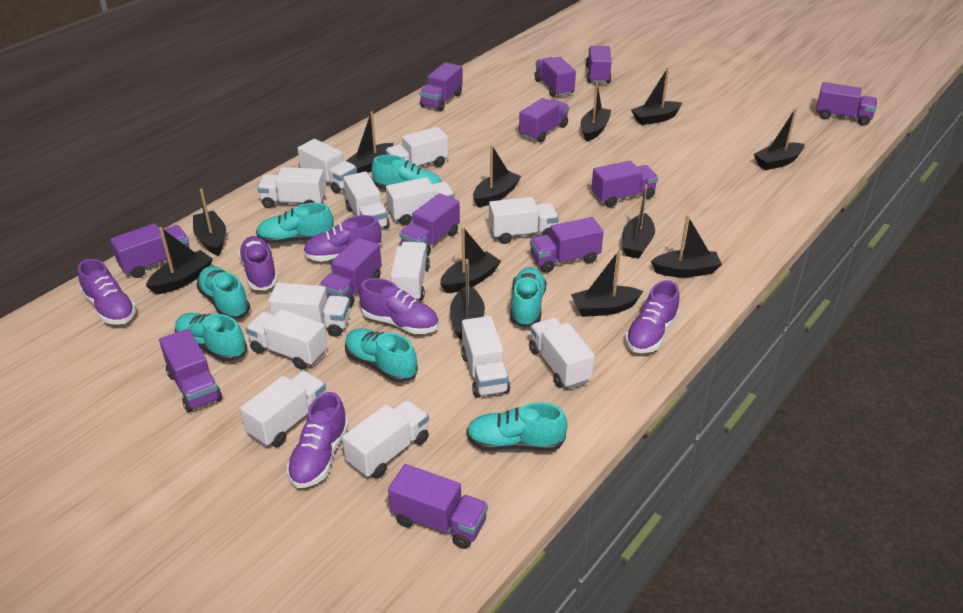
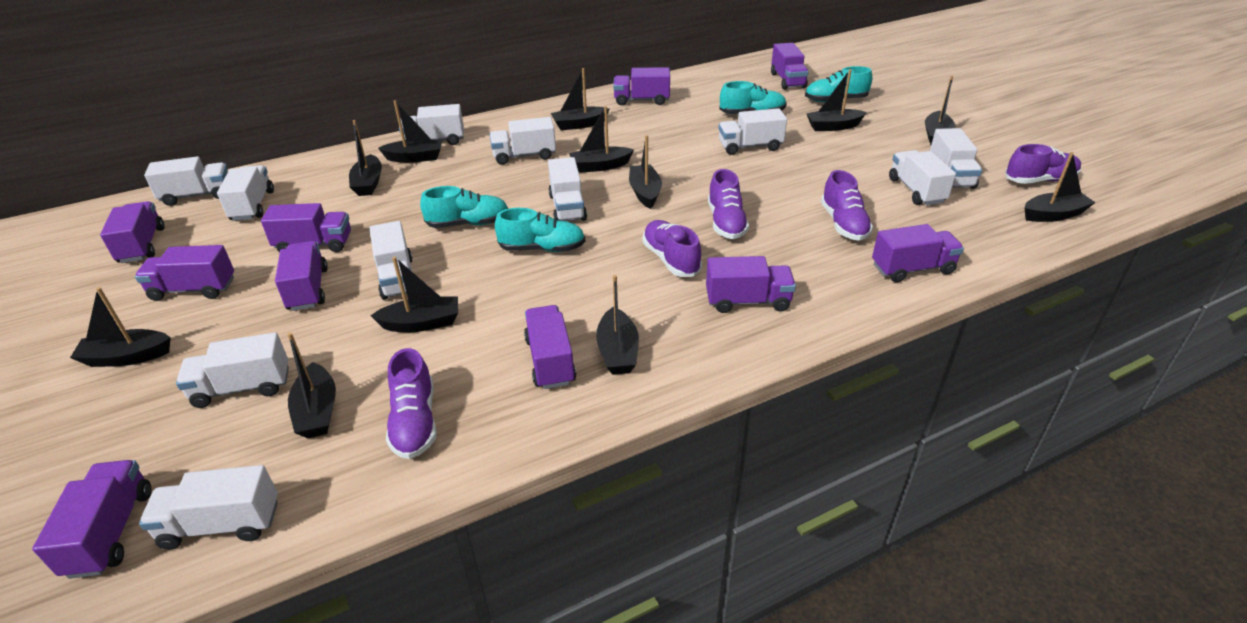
purple shoe: [78,259,136,325] [238,236,278,290] [287,392,349,488] [303,215,382,262] [359,278,439,334] [625,280,680,353] = 6 -> [386,348,437,459] [642,220,702,277] [708,169,749,239] [821,170,873,241] [1005,144,1081,184] = 5
purple truck: [110,223,190,278] [159,329,222,413] [319,237,382,308] [388,464,488,549] [399,193,460,257] [420,62,463,111] [519,98,569,142] [530,217,603,273] [535,57,576,97] [586,46,612,83] [591,161,658,207] [816,82,877,126] = 12 -> [32,460,152,579] [100,201,165,263] [135,245,234,301] [261,203,351,252] [275,241,328,311] [524,305,576,389] [613,67,670,105] [706,256,796,313] [771,43,809,90] [872,224,964,282] = 10
turquoise shoe: [175,313,247,362] [196,266,250,319] [256,203,334,244] [345,328,418,383] [372,155,441,189] [466,402,568,451] [510,267,547,328] = 7 -> [420,186,508,228] [495,208,585,252] [719,81,787,114] [805,66,872,102] = 4
white truck: [240,371,326,447] [246,309,327,370] [257,167,326,208] [268,283,350,337] [297,139,357,194] [342,400,429,479] [343,171,390,229] [385,127,448,167] [386,177,455,225] [390,242,430,301] [461,316,510,398] [489,197,559,244] [529,318,595,389] = 13 -> [139,465,278,550] [144,156,228,206] [176,332,289,408] [217,165,274,221] [370,221,413,300] [399,104,464,145] [490,117,556,165] [548,157,587,221] [718,108,787,155] [889,150,956,205] [930,128,982,189] = 11

